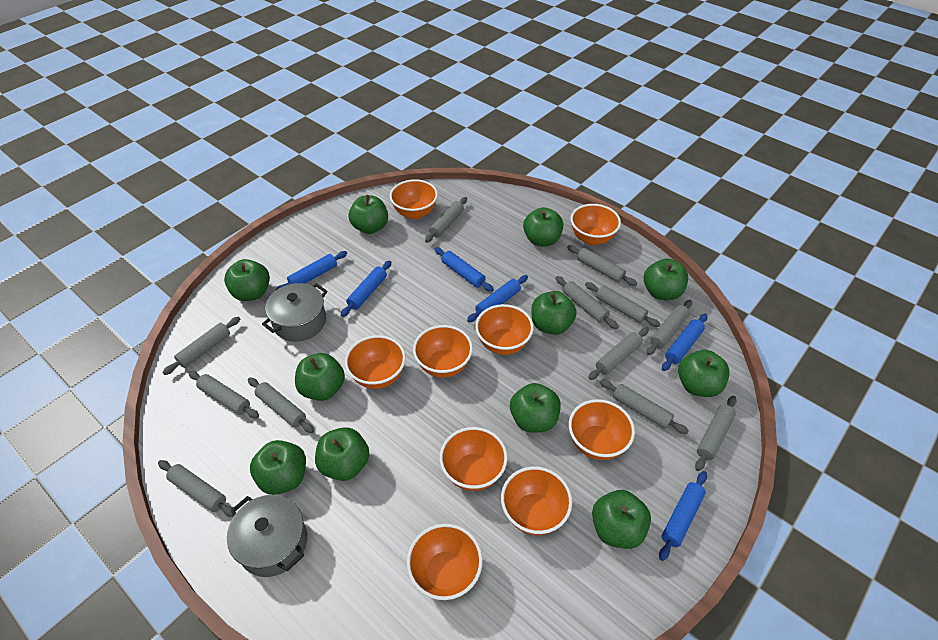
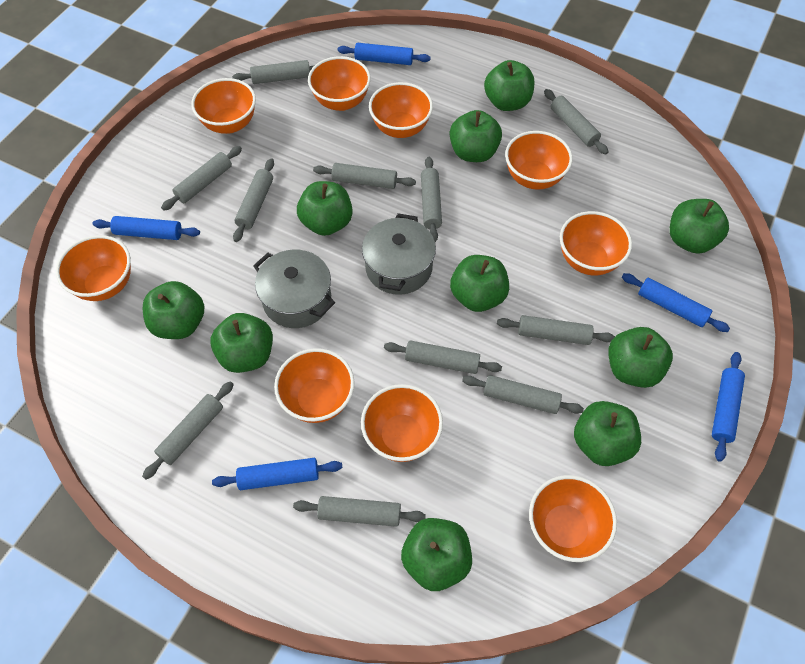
blue rolling pin: [276,251,347,290] [341,261,391,317] [434,247,494,292] [467,275,528,322] [659,471,707,561] [662,314,707,371] = 6 -> [93,216,200,240] [212,458,342,490] [338,43,431,65] [622,273,730,332] [712,352,745,462] = 5
green apple: [224,259,270,301] [250,440,306,495] [295,353,345,401] [315,427,370,481] [349,195,388,234] [510,383,561,433] [523,207,563,246] [531,291,577,335] [592,490,651,549] [644,258,688,300] [678,350,730,397] = 11 -> [143,281,204,339] [210,313,273,373] [297,181,353,236] [401,518,472,591] [450,110,502,162] [450,255,509,312] [484,60,534,111] [574,401,641,466] [609,327,673,388] [670,199,729,254] = 10
grey rolling pin: [158,460,236,517] [162,317,240,375] [188,371,259,418] [248,377,314,433] [425,197,467,243] [555,276,618,329] [567,245,637,286] [585,282,660,327] [588,328,649,380] [600,379,689,434] [647,300,692,355] [695,396,737,471] = 12 -> [142,381,234,480] [161,146,242,210] [232,60,315,84] [233,158,274,242] [293,496,426,527] [313,163,416,189] [384,340,502,374] [421,157,442,242] [462,375,584,414] [497,315,615,345] [544,89,608,155] = 11

